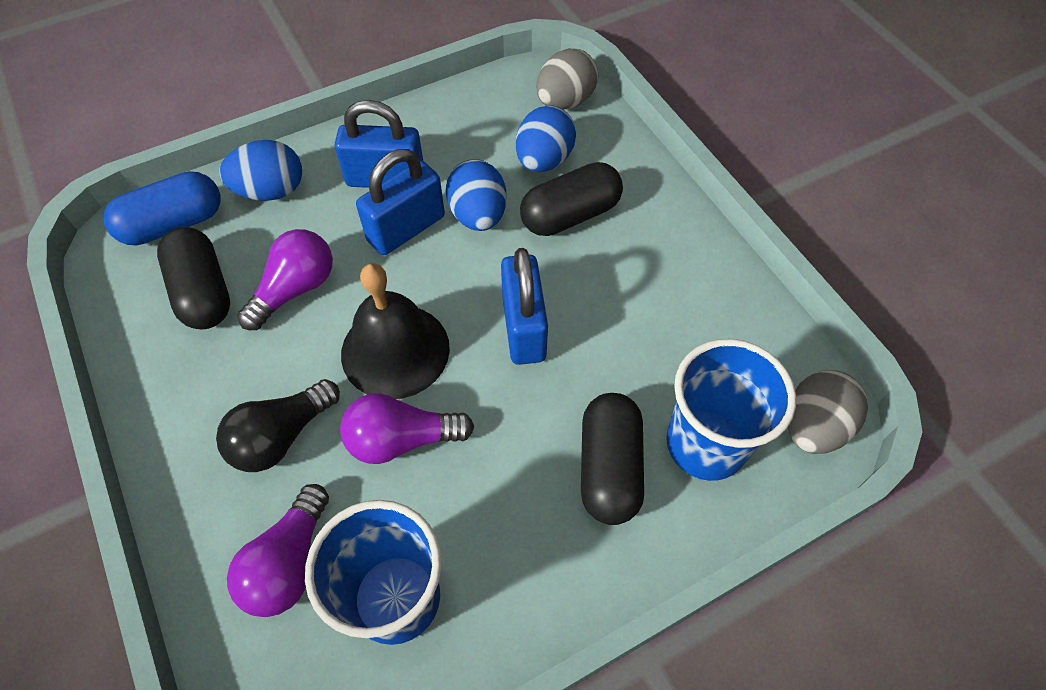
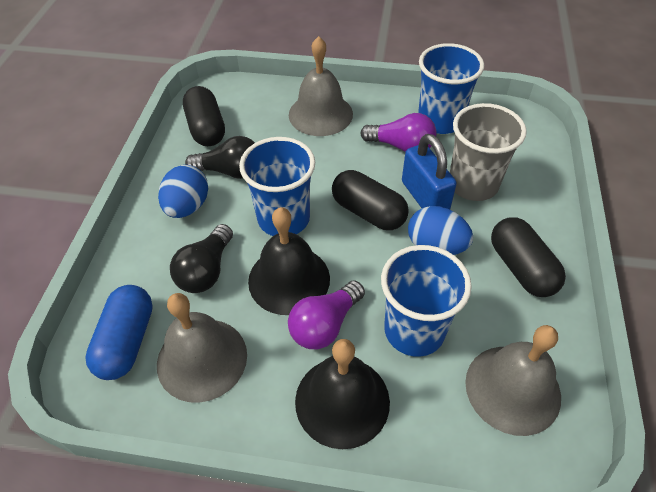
black bell: [341,264,450,399] = 1 -> [248,207,330,315] [295,339,390,449] = 2
black light bulb: [216,379,340,472] = 1 -> [170,224,233,293] [185,136,255,179] = 2
blue cup: [305,500,442,645] [666,339,796,481] = 2 -> [239,137,315,236] [381,245,472,357] [418,43,484,134] = 3
blue egg: [219,140,302,201] [446,159,507,231] [516,105,576,172] = 3 -> [158,165,208,218] [408,206,473,255] = 2
blue padlock: [335,100,423,188] [356,149,445,255] [501,248,548,365] = 3 -> [402,134,457,209] = 1
grey bell: none = 0 -> [157,293,247,403] [289,36,353,136] [465,325,561,436] = 3
grey cup: none = 0 -> [450,103,527,201] = 1
grey egg: [536,48,598,110] [788,370,868,454] = 2 -> none = 0
purple light bulb: [227,484,329,617] [237,229,333,330] [340,393,474,464] = 3 -> [288,280,365,349] [360,113,436,152] = 2

